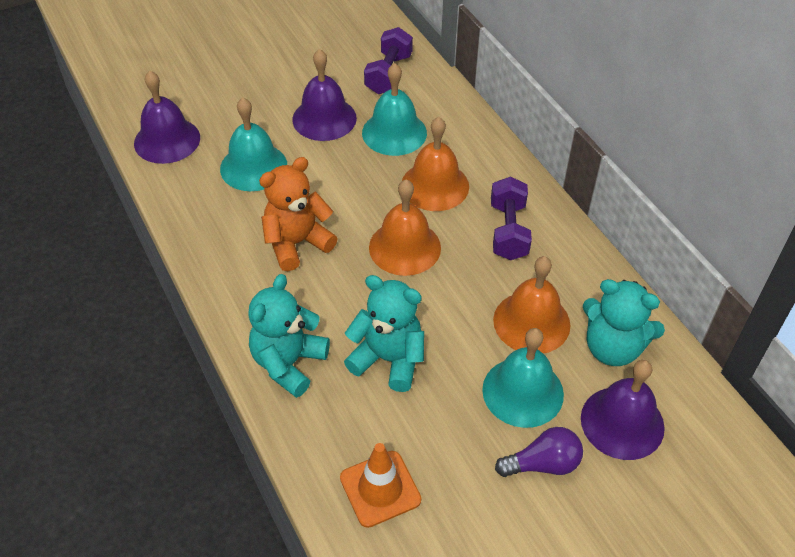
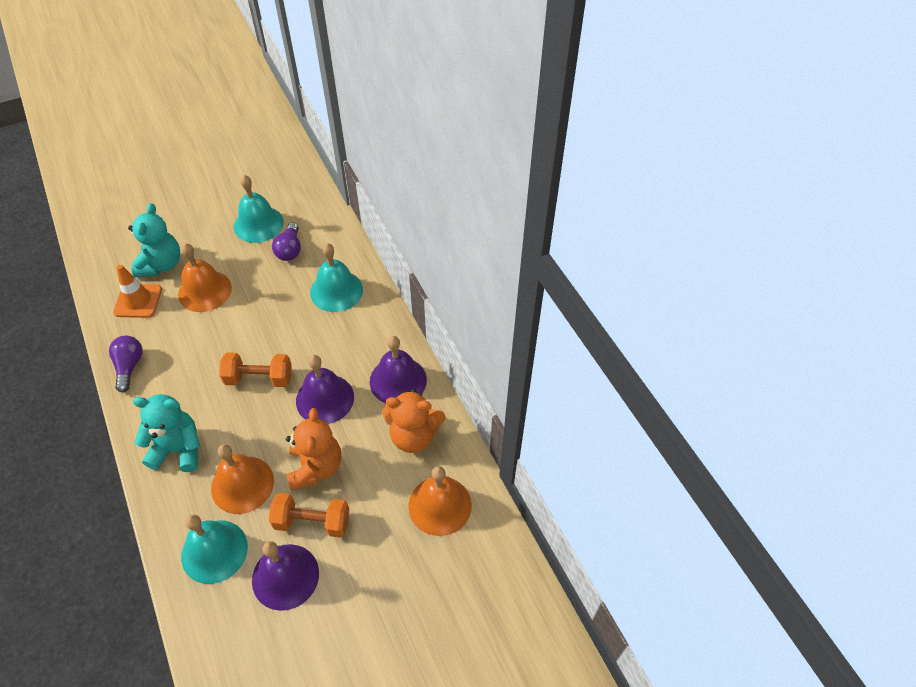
orange dumbbell: none = 0 -> [219,352,292,387] [269,493,350,538] = 2
orange teddy bear: [259,157,338,271] = 1 -> [286,408,341,491] [382,389,445,453] = 2
purple dumbbell: [364,27,413,94] [491,177,532,260] = 2 -> none = 0
purple light bulb: [495,427,583,477] = 1 -> [109,336,142,392] [272,222,301,261] = 2
turquoise teddy bear: [248,274,330,398] [344,275,424,392] [583,279,665,366] = 3 -> [128,203,180,277] [133,394,200,472] = 2

